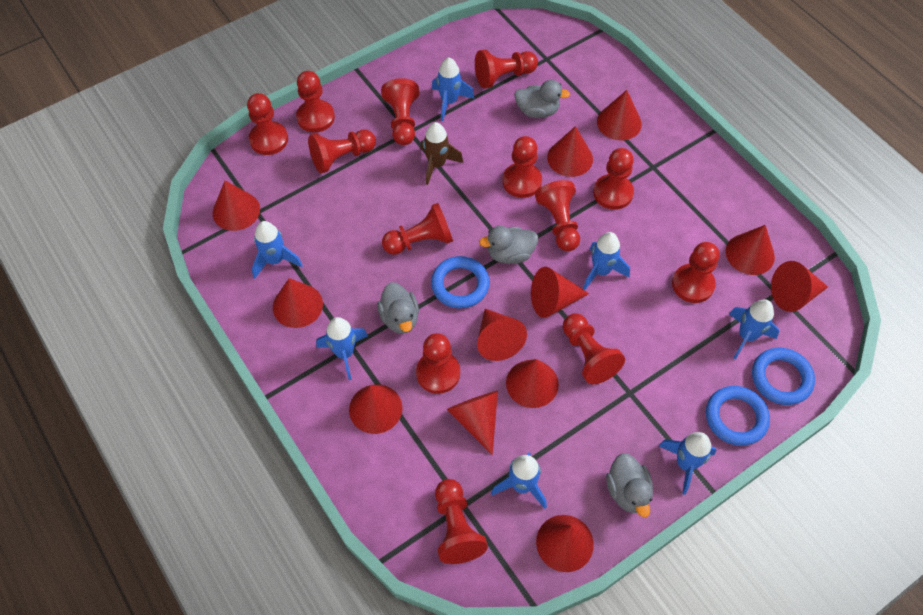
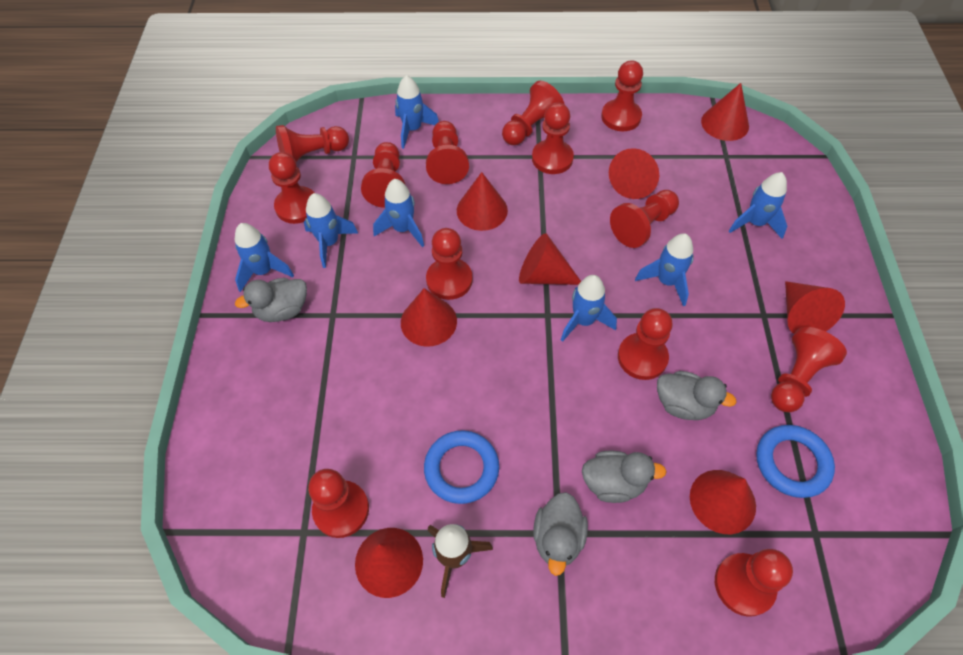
blue ring: [431,256,490,308] [706,386,770,446] [752,348,815,405] = 3 -> [424,430,499,504] [756,425,835,498] = 2
red cone: [213,181,260,231] [273,278,323,328] [349,384,402,434] [447,391,498,455] [477,309,527,361] [506,359,559,408] [531,267,589,318] [536,515,594,572] [547,126,593,177] [597,90,642,140] [726,225,775,275] [771,261,828,312] = 12 -> [355,528,423,598] [401,288,457,347] [457,172,508,231] [519,233,581,285] [609,148,659,199] [690,470,756,534] [701,83,749,141] [785,281,845,334] = 8

